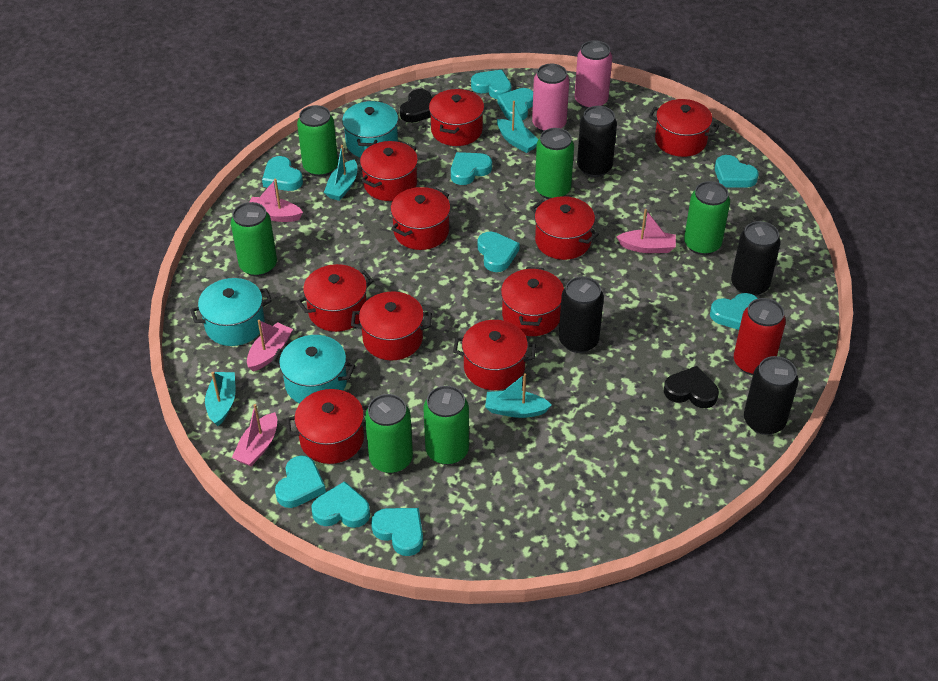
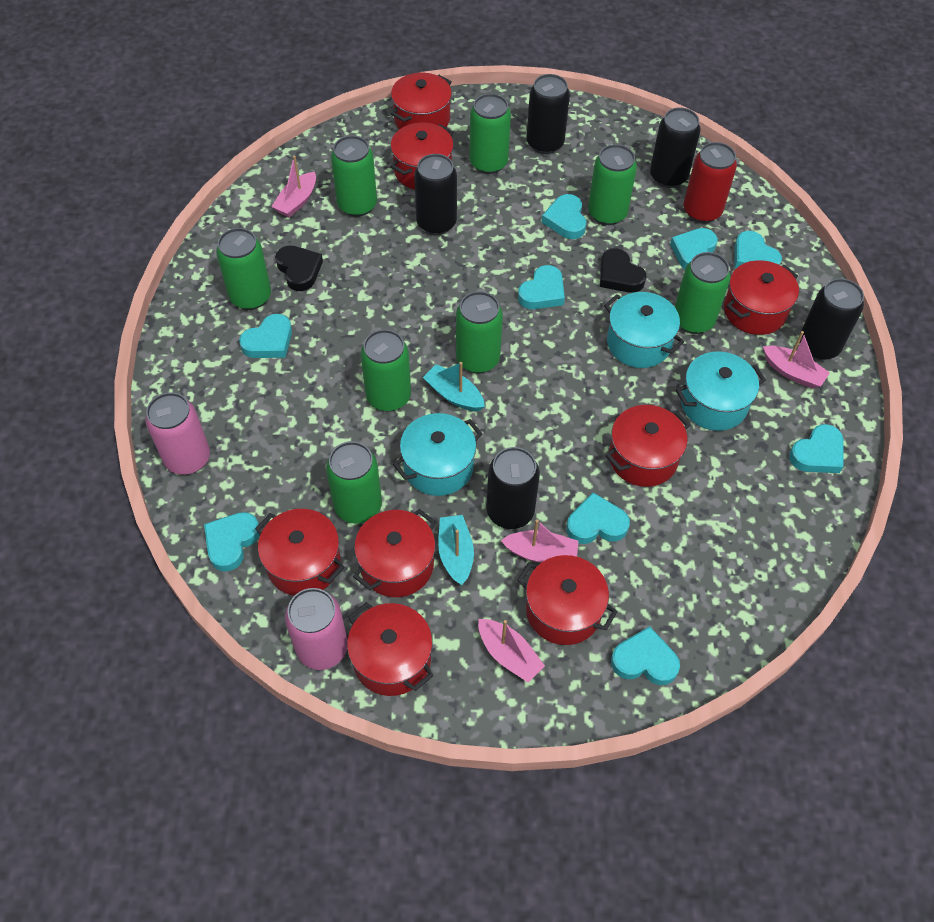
black can: [559,276,604,353] [577,106,617,177] [731,221,781,296] [744,356,799,435] = 4 -> [414,154,457,235] [487,447,540,529] [526,74,570,154] [650,107,701,188] [799,278,864,360] = 5
green can: [231,202,277,277] [297,105,338,177] [365,394,413,473] [423,386,469,465] [535,128,574,199] [684,181,730,255] = 6 -> [216,228,271,310] [326,441,382,524] [331,136,377,217] [361,329,411,412] [456,291,503,373] [469,94,511,174] [588,144,637,225] [675,252,730,334] = 8
red pot: [286,389,368,464] [297,264,374,332] [351,291,432,360] [360,141,418,201] [390,187,451,250] [429,88,484,146] [453,320,536,390] [501,267,564,336] [531,196,599,260] [649,99,719,157] = 10 -> [255,509,345,596] [347,602,434,696] [353,509,436,597] [390,123,454,190] [391,73,452,129] [517,555,617,645] [606,405,690,487] [724,260,799,335] = 8
turquoise boat: [205,372,236,426] [324,145,357,201] [485,373,552,418] [497,101,539,153] = 4 -> [423,362,485,411] [438,515,474,585] = 2
turquoise heart: [262,156,303,191] [275,455,326,508] [312,481,370,528] [371,508,423,556] [451,152,492,185] [471,70,512,99] [478,232,520,272] [497,88,533,121] [710,293,758,330] [715,155,759,188] = 10 -> [204,512,260,571] [239,314,292,358] [518,265,565,309] [541,194,586,239] [566,492,630,544] [611,626,680,685] [670,228,718,270] [734,231,782,268] [789,424,844,473] = 9

